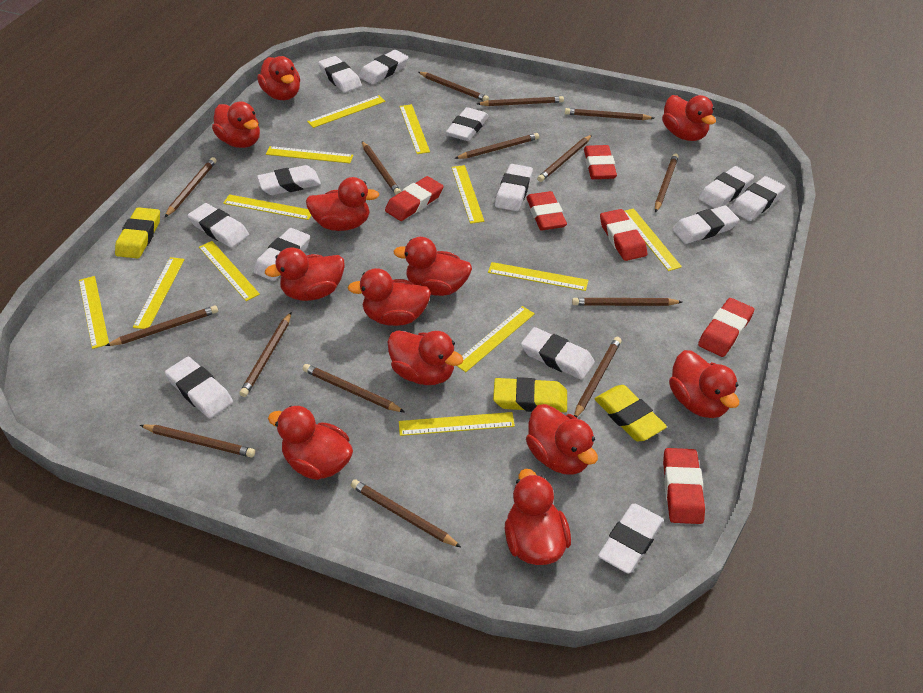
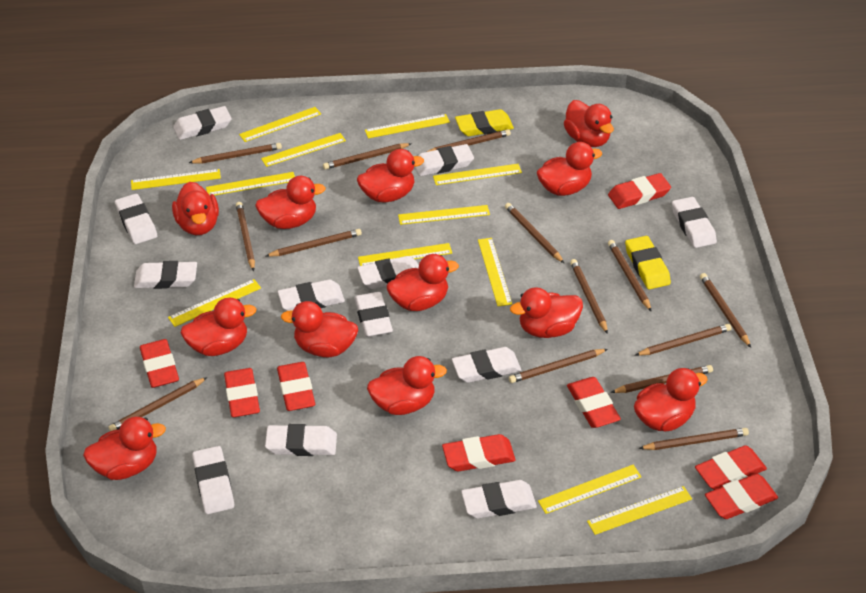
brown pencil: [105,305,218,346] [140,425,255,457] [165,157,216,217] [239,312,292,397] [303,364,404,412] [350,479,461,547] [362,141,401,195] [418,72,489,101] [454,133,539,159] [477,96,564,106] [537,135,592,182] [565,108,654,120] [572,298,682,306] [574,337,622,418] [655,154,679,213] = 15 -> [109,377,208,431] [189,143,282,164] [236,202,255,271] [266,229,362,257] [323,143,412,170] [426,129,511,152] [505,203,564,263] [509,349,608,383] [570,259,608,334] [608,240,652,312] [610,365,713,393] [636,324,732,356] [639,428,749,450] [700,273,751,348] = 14
red eraser: [385,176,443,221] [526,191,567,230] [584,145,617,179] [600,209,647,261] [663,448,705,524] [698,298,754,357] = 6 -> [140,339,179,388] [224,368,260,417] [277,362,315,411] [442,434,516,471] [567,377,621,428] [608,173,671,209] [695,445,767,490] [705,474,778,519] = 8
white eraser: [165,357,233,418] [188,203,249,248] [254,228,310,281] [257,165,321,195] [318,56,362,93] [359,50,408,84] [446,107,489,141] [495,164,533,211] [521,327,595,380] [598,504,664,574] [672,205,739,244] [699,166,754,208] [730,176,785,221] = 13 -> [115,194,157,244] [134,261,197,289] [173,106,232,140] [192,446,234,514] [265,424,337,456] [278,279,345,311] [354,292,393,337] [357,256,419,289] [415,144,474,176] [452,347,521,383] [461,480,537,519] [672,197,717,248] = 12
yellow eraser: [115,207,160,258] [493,377,567,412] [594,385,667,441] = 3 -> [455,109,514,136] [625,236,671,289] = 2

